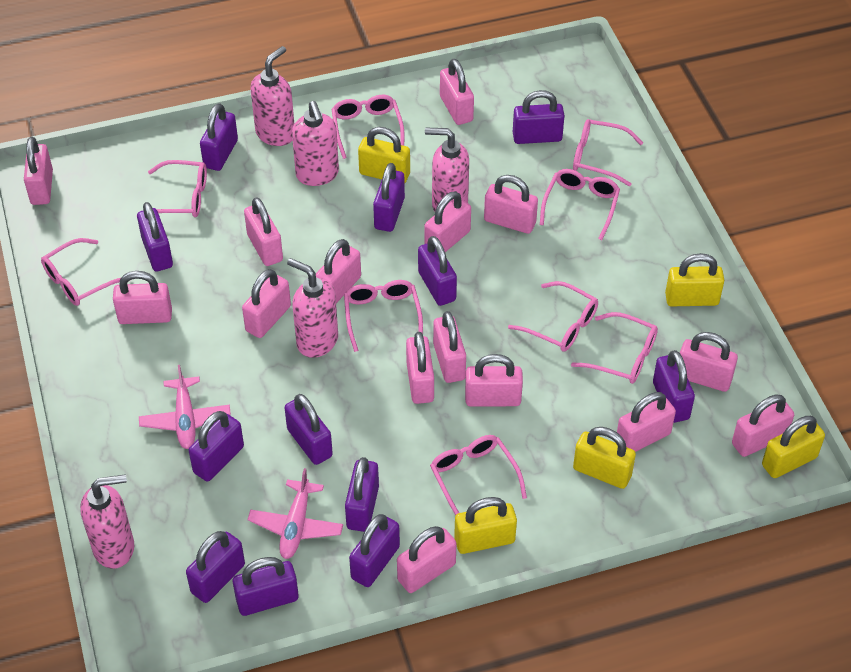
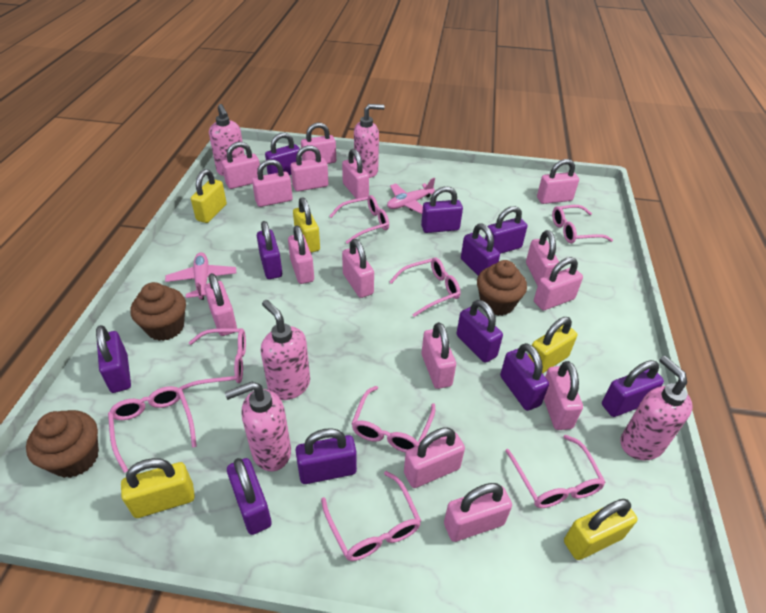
brown cupcake: none = 0 -> [26,410,99,478] [130,282,186,341] [477,260,527,316] = 3
pink glasses: [41,238,131,306] [148,160,207,217] [332,95,404,159] [344,280,423,352] [430,435,527,515] [508,281,598,352] [540,169,620,240] [571,312,658,384] [573,119,643,186] = 9 -> [108,386,197,473] [179,328,246,390] [321,471,421,561] [330,195,389,244] [351,386,435,453] [390,258,461,317] [505,435,606,508] [552,205,613,243] = 8
purple padlock: [137,202,173,271] [186,531,245,603] [189,411,244,481] [200,103,238,171] [233,557,299,616] [285,394,333,465] [345,457,379,532] [349,514,400,587] [373,163,405,232] [418,236,457,306] [513,90,564,144] [653,350,695,423] = 12 -> [96,325,131,393] [227,458,272,535] [257,221,282,279] [265,133,302,175] [296,428,357,484] [421,186,463,233] [456,300,503,363] [461,224,500,276] [485,206,527,254] [500,343,549,411] [602,360,664,417] = 11

